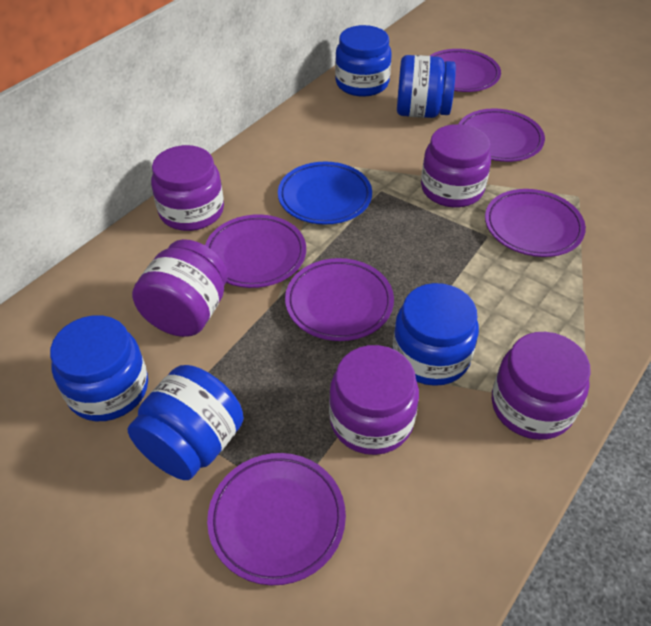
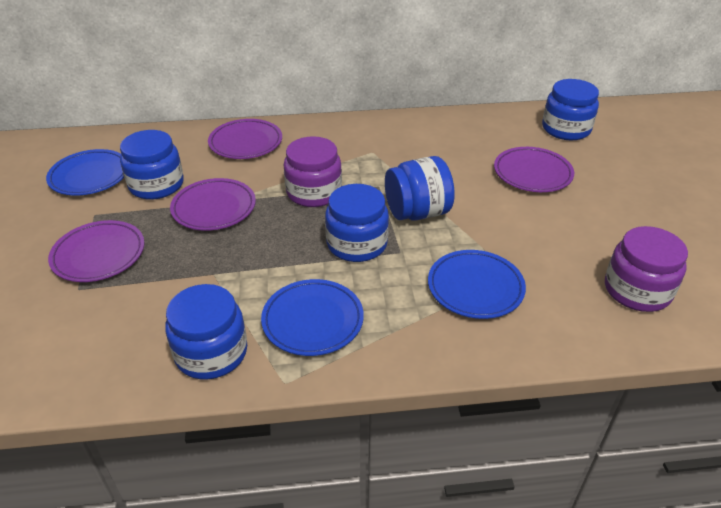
blue plate: [278,162,372,224] = 1 -> [46,149,124,196] [261,279,364,356] [428,250,526,319] = 3
purple jar: [132,239,228,337] [151,145,224,231] [329,345,419,455] [421,124,491,208] [492,332,591,440] = 5 -> [284,136,342,207] [605,226,688,312] = 2
purple plate: [205,214,306,288] [207,453,346,585] [285,258,394,341] [430,49,501,92] [459,109,545,162] [485,189,586,257] = 6 -> [48,220,145,282] [170,178,256,231] [208,119,282,159] [494,147,574,192] = 4

